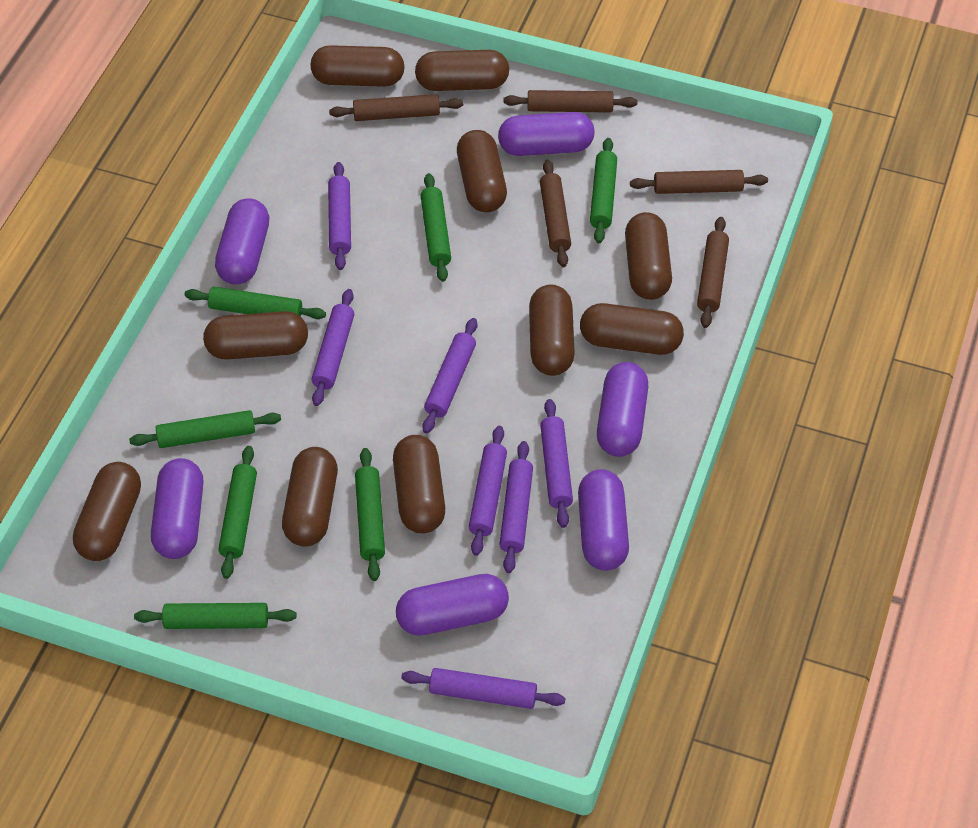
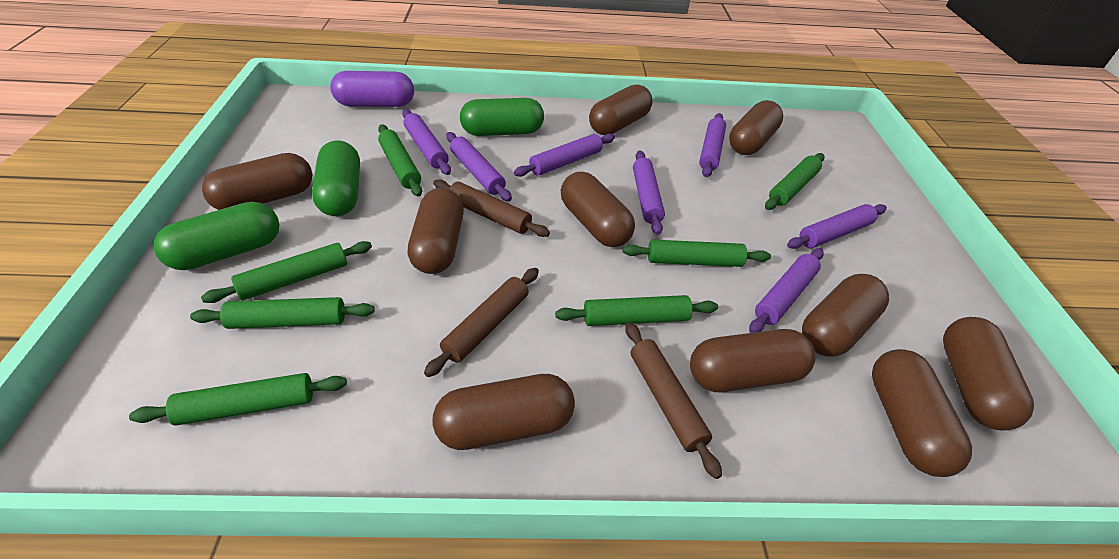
brown rolling pin: [329,94,463,121] [503,90,637,113] [540,160,571,267] [630,170,768,194] [697,217,729,328] = 5 -> [424,268,539,377] [433,179,550,237] [625,322,722,479] = 3
green capsule: none = 0 -> [153,202,280,270] [312,140,360,216] [460,98,544,136] = 3
purple capsule: [151,458,204,559] [215,198,269,285] [396,574,509,636] [498,112,594,156] [578,469,629,571] [597,362,648,457] = 6 -> [330,71,414,107] = 1

